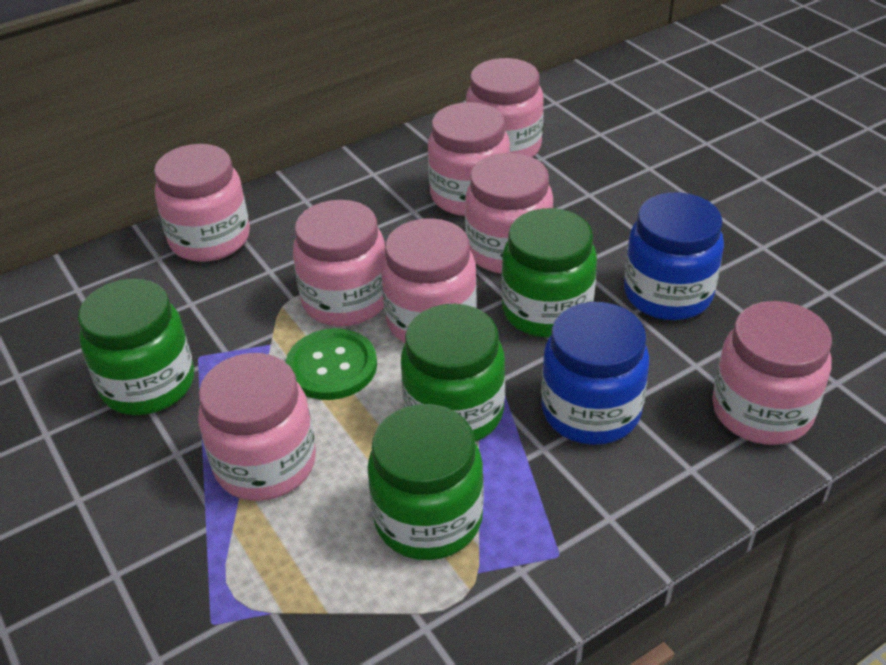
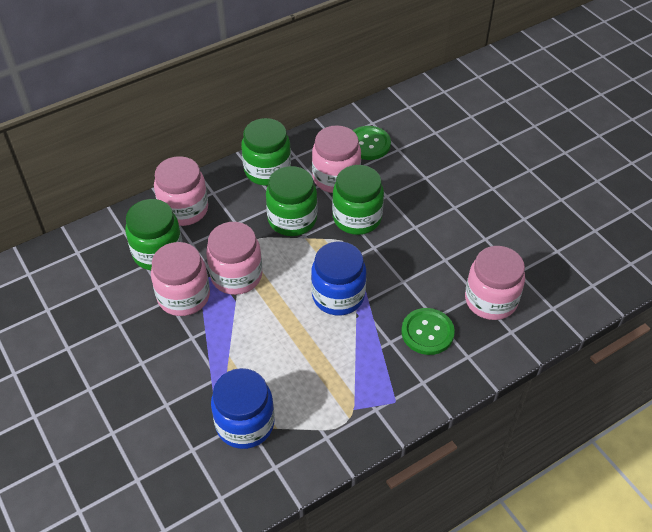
green button: [286,328,377,400] = 1 -> [353,126,391,160] [401,308,455,355] = 2
pink jar: [154,144,250,262] [198,353,316,501] [293,200,385,326] [381,218,477,343] [428,102,510,216] [465,153,553,274] [466,58,544,157] [712,301,832,445] = 8 -> [151,242,210,316] [154,156,208,226] [206,222,263,295] [312,125,361,193] [465,246,525,320] = 5

